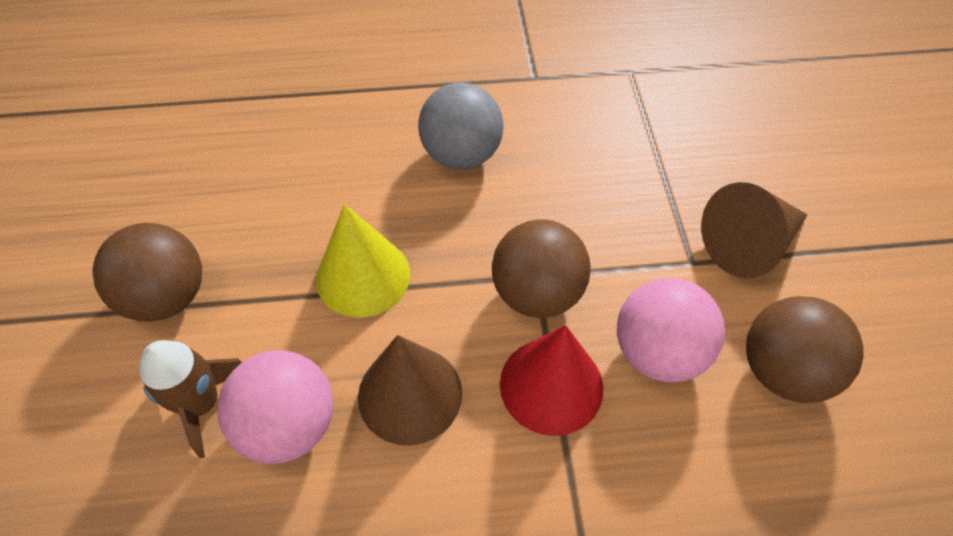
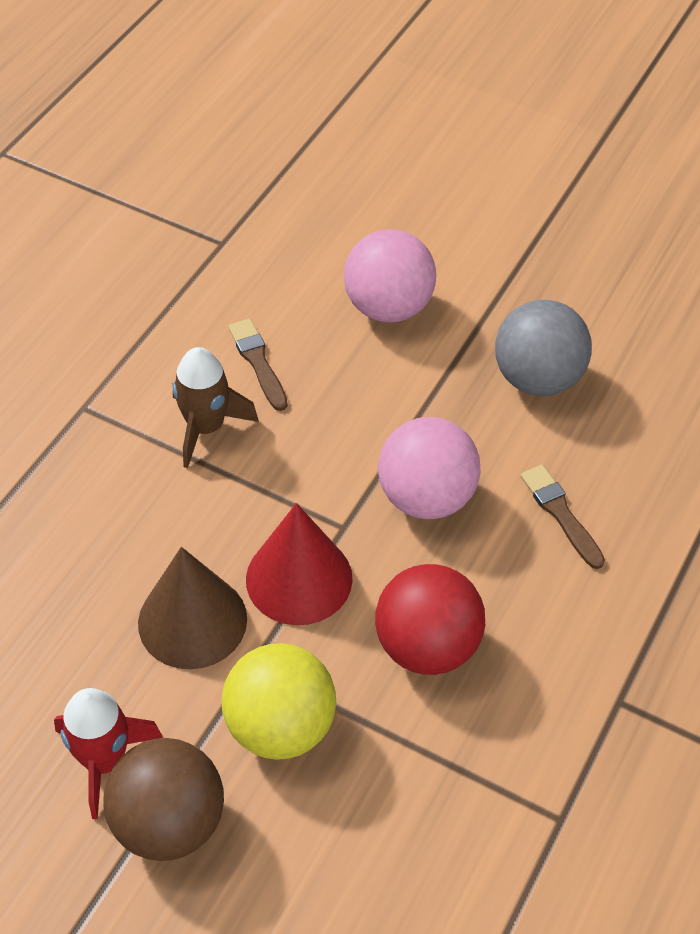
brown ball: [92,223,202,322] [492,219,591,318] [746,296,864,403] = 3 -> [104,738,224,861] = 1
brown brush: none = 0 -> [228,318,288,411] [520,465,605,569] = 2
brown cone: [358,335,462,446] [701,182,807,278] = 2 -> [138,547,247,669] = 1
red ball: none = 0 -> [375,564,485,675] = 1
red rocket: none = 0 -> [54,688,163,819] = 1
yellow ball: none = 0 -> [222,643,336,760] = 1
yellow cone: [316,204,410,318] = 1 -> none = 0

